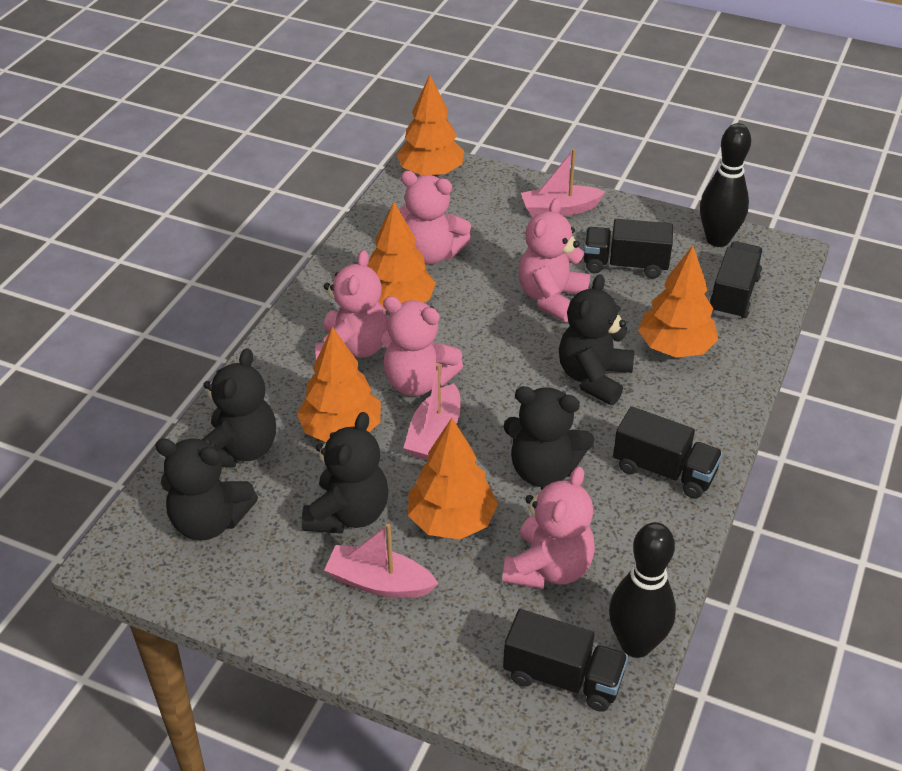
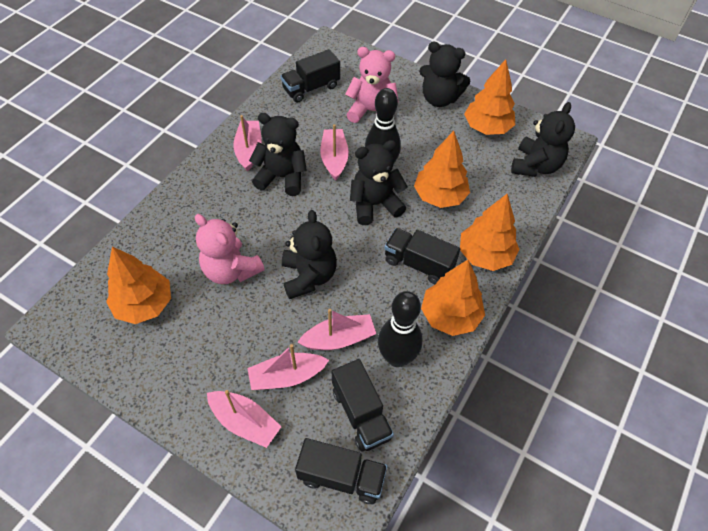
pink boat: [324,524,438,598] [404,364,461,460] [521,149,606,217] = 3 -> [207,390,281,448] [233,115,262,172] [247,344,329,390] [297,309,376,350] [320,124,349,181] = 5
pink teddy bear: [315,250,388,360] [381,296,463,396] [399,171,471,265] [502,467,595,589] [519,198,590,322] = 5 -> [195,214,265,284] [345,47,399,123] = 2

